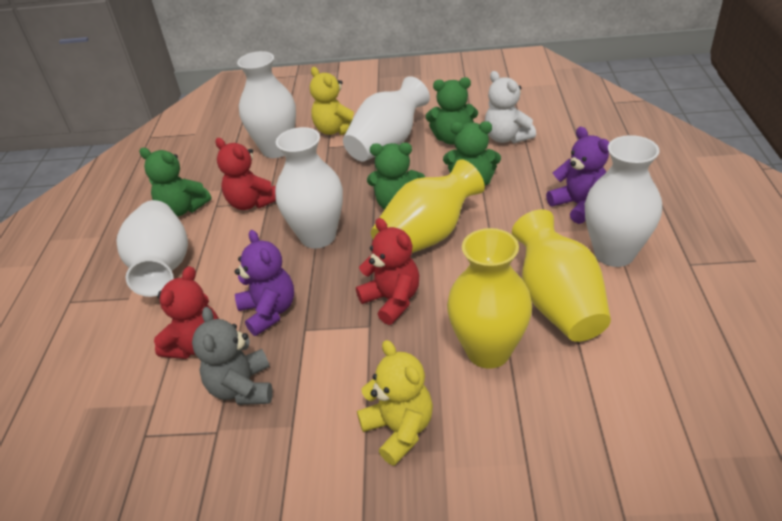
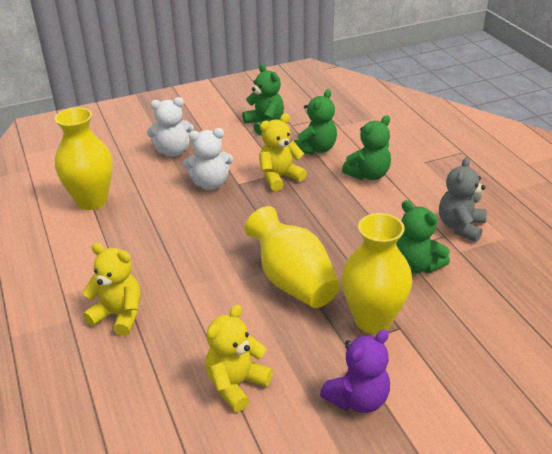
purple teddy bear: [235,230,294,336] [546,127,609,224] = 2 -> [320,330,390,413] = 1
red teddy bear: [154,266,219,359] [215,138,276,210] [356,218,419,325] = 3 -> none = 0
white teddy bear: [485,71,536,144] = 1 -> [147,97,194,157] [183,128,233,190] = 2
white vase: [116,200,188,297] [237,51,296,158] [275,127,343,249] [343,76,430,162] [585,135,662,267] = 5 -> none = 0
yellow teddy bear: [310,67,354,135] [357,340,433,466] = 2 -> [82,243,141,336] [206,305,273,412] [259,114,307,191] = 3

